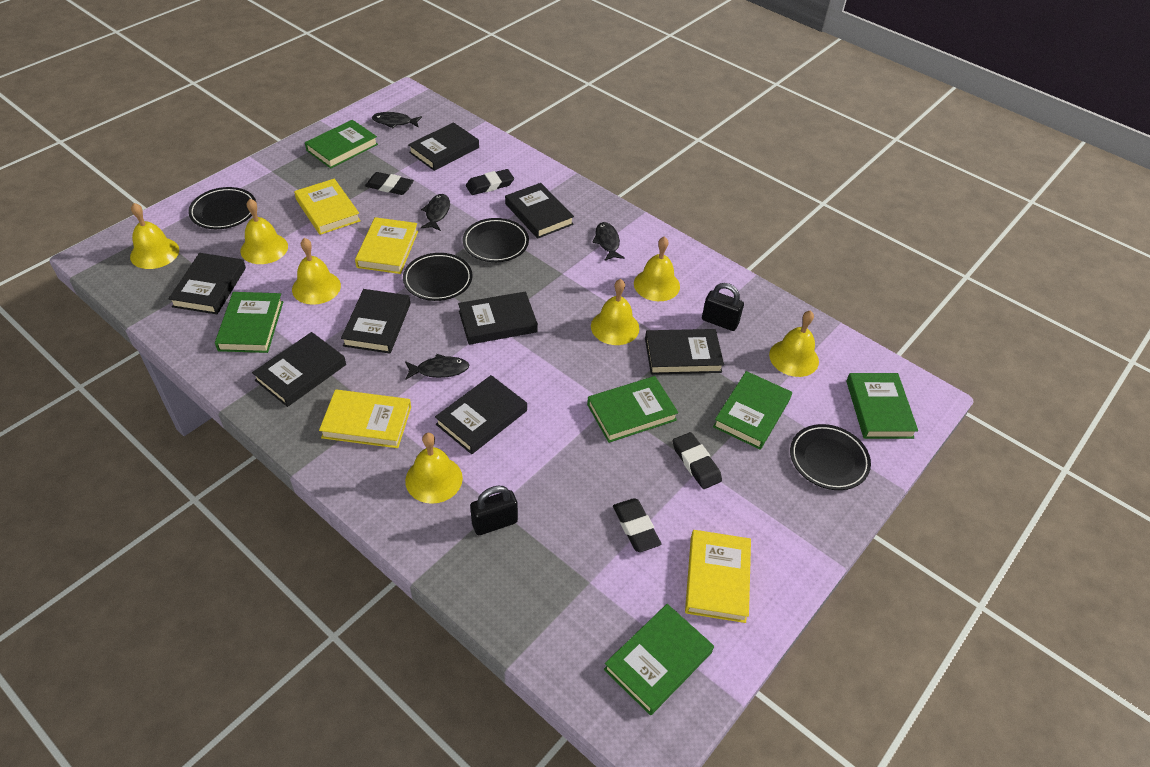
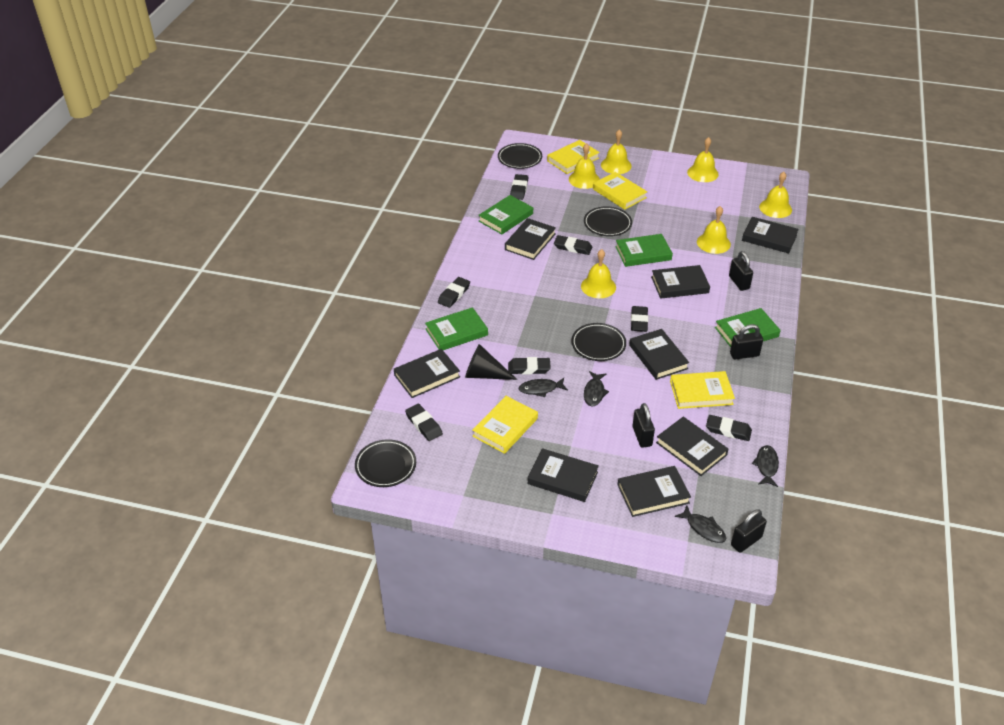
black cone: none = 0 -> [465,344,517,380] = 1
black eraser: [365,172,414,195] [466,169,514,195] [613,498,662,552] [673,432,722,489] = 4 -> [405,404,443,441] [438,277,470,308] [508,357,551,374] [510,174,528,200] [554,235,592,255] [631,306,648,332] [706,415,752,441] = 7
black padlock: [470,486,518,535] [702,283,744,331] = 2 -> [633,403,655,448] [729,251,753,291] [730,324,763,360] [731,509,767,553] = 4
green book: [215,292,283,353] [305,120,378,168] [587,376,678,443] [604,604,714,715] [713,371,792,450] [846,373,918,439] = 6 -> [425,307,488,350] [478,195,533,234] [615,234,673,267] [715,308,781,347] = 4
yellow bell: [130,203,179,269] [241,199,288,264] [292,238,341,305] [405,433,463,504] [591,279,639,345] [634,236,680,301] [769,310,819,377] = 7 -> [569,143,600,189] [581,249,616,298] [601,129,632,174] [687,137,719,182] [697,206,731,254] [759,172,792,218] = 6

